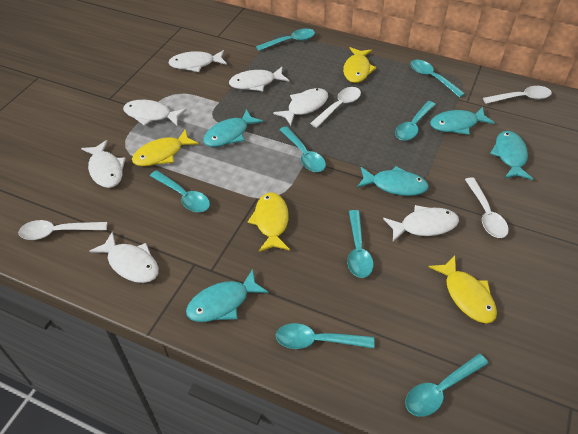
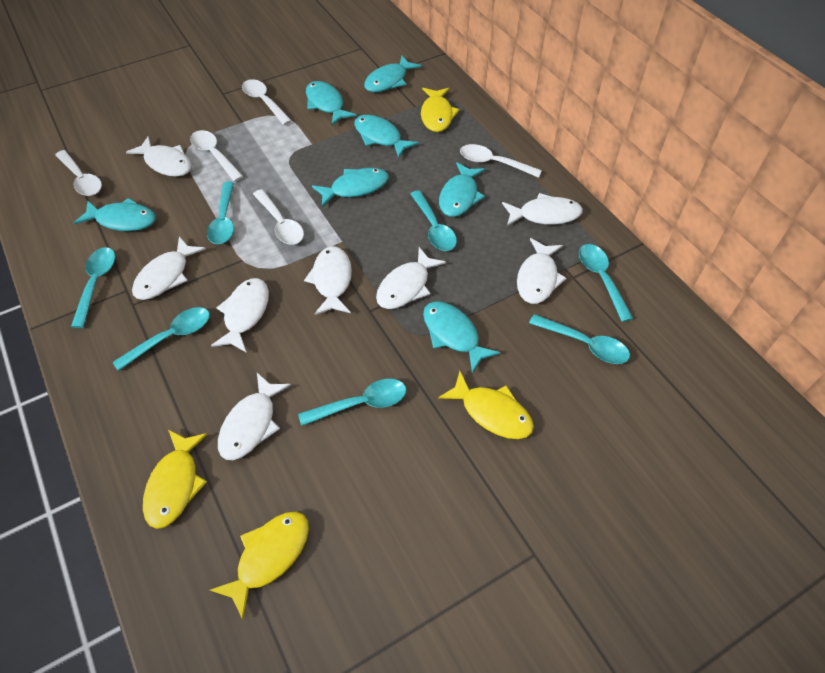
turquoise fish: [186,269,269,322] [203,109,263,147] [357,166,429,196] [430,107,495,135] [490,131,533,180] = 5 -> [74,198,156,231] [306,81,357,125] [312,168,389,207] [354,115,419,158] [364,56,422,92] [423,301,501,373] [439,162,485,217] = 7
turquoise spoon: [150,170,210,212] [256,28,315,51] [276,323,375,349] [280,126,326,172] [347,210,374,278] [395,101,436,141] [405,354,489,417] [410,60,465,98] = 8 -> [71,247,115,328] [112,307,210,371] [207,182,234,244] [298,379,406,426] [410,190,457,251] [529,314,630,364] [579,244,633,322] = 7
white fish: [81,140,126,188] [89,231,159,283] [123,100,187,126] [168,50,227,72] [229,67,289,91] [273,88,328,126] [383,205,459,242] = 7 -> [126,136,192,177] [132,237,206,300] [211,278,269,353] [218,373,291,460] [304,246,352,315] [376,247,446,309] [502,193,583,226] [517,238,567,304] = 8
white spoon: [18,220,107,240] [310,87,361,128] [465,177,509,238] [483,86,552,104] = 4 -> [55,150,102,196] [190,130,244,182] [242,79,292,125] [253,189,304,245] [460,144,542,178] = 5

